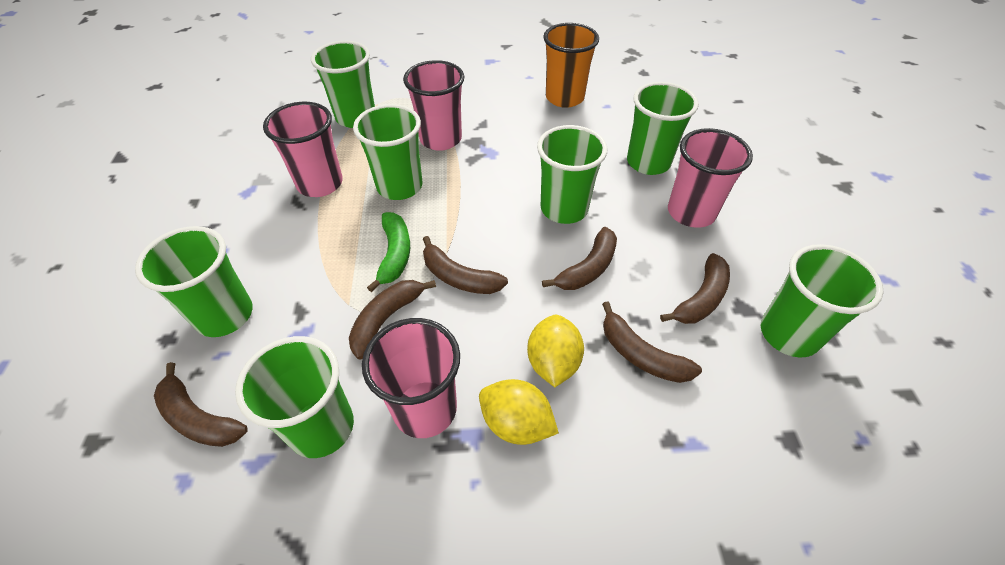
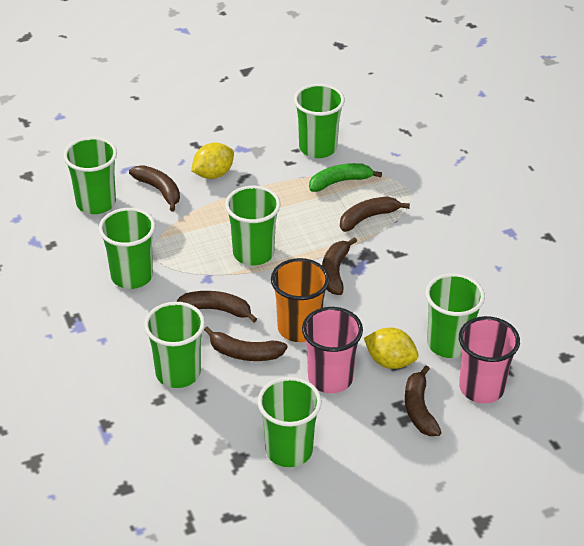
pink cup: [263,102,343,197] [362,318,460,438] [403,60,464,151] [668,128,753,228] = 4 -> [302,307,363,393] [459,316,520,403] = 2

